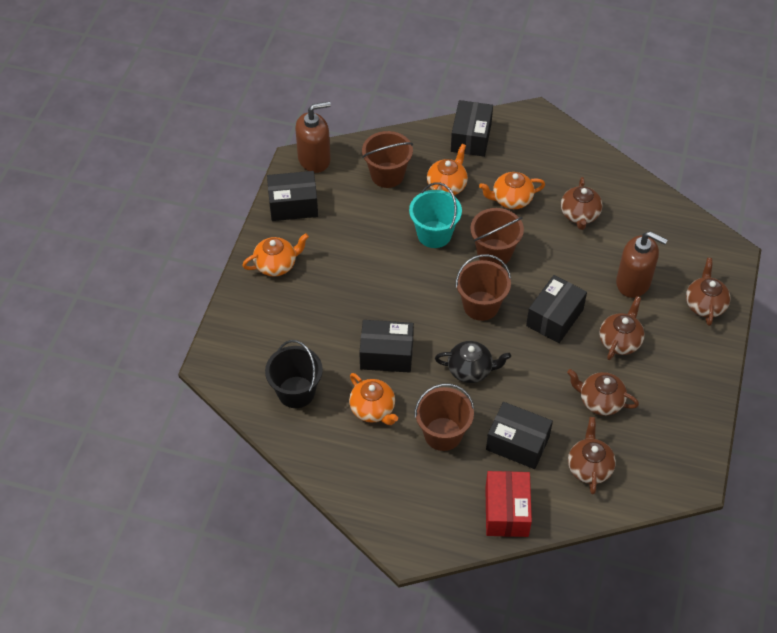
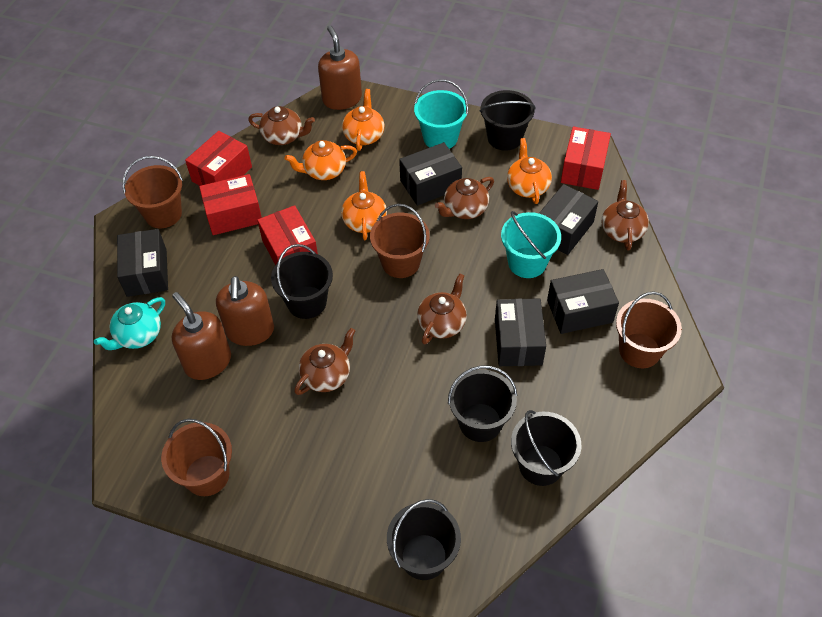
black bucket: [265,340,323,408] = 1 -> [271,244,333,319] [387,499,461,580] [448,366,517,442] [479,90,536,151] [511,410,581,486] = 5
black teapot: [435,341,511,383] = 1 -> none = 0
brown soap dispenser: [295,101,331,173] [616,232,668,298] = 2 -> [172,292,231,380] [216,276,274,346] [318,25,362,110] = 3
red box: [485,471,532,537] = 1 -> [185,131,252,186] [199,174,262,235] [257,205,318,265] [561,127,611,190] = 4
turquoise bucket: [409,182,462,248] = 1 -> [414,79,468,149] [501,211,561,278] = 2
turquoise teapot: none = 0 -> [94,297,165,350] = 1

